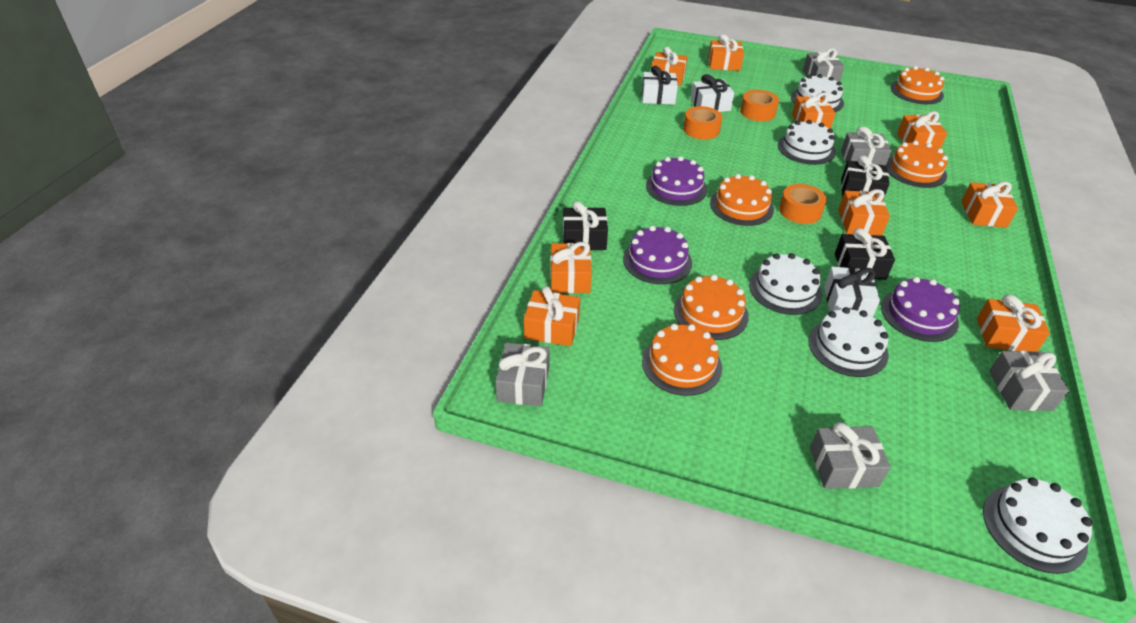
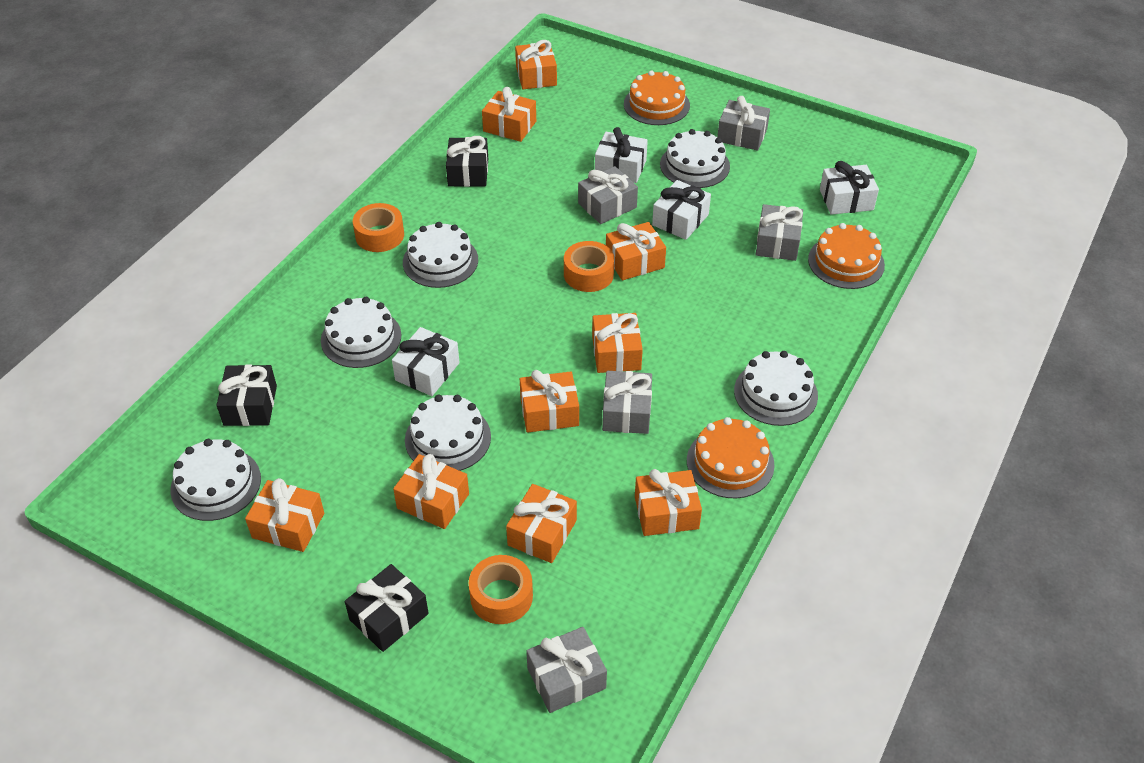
orange cake: [642,324,722,396] [674,275,749,340] [710,174,774,226] [886,141,948,188] [891,66,944,104] = 5 -> [624,70,690,125] [687,417,775,499] [808,223,885,289] = 3
purple cake: [623,226,692,284] [646,156,707,206] [881,277,960,342] = 3 -> none = 0
white cake: [749,253,822,315] [778,120,836,165] [791,74,844,112] [808,307,889,377] [983,477,1093,574] = 5 -> [170,439,261,521] [321,297,401,368] [403,222,478,288] [405,395,491,471] [660,129,730,188] [734,351,818,426] = 6
white gift: [642,66,678,105] [690,74,734,112] [824,266,880,317] = 3 -> [392,327,460,396] [595,127,648,183] [652,180,711,240] [820,161,879,215] = 4

